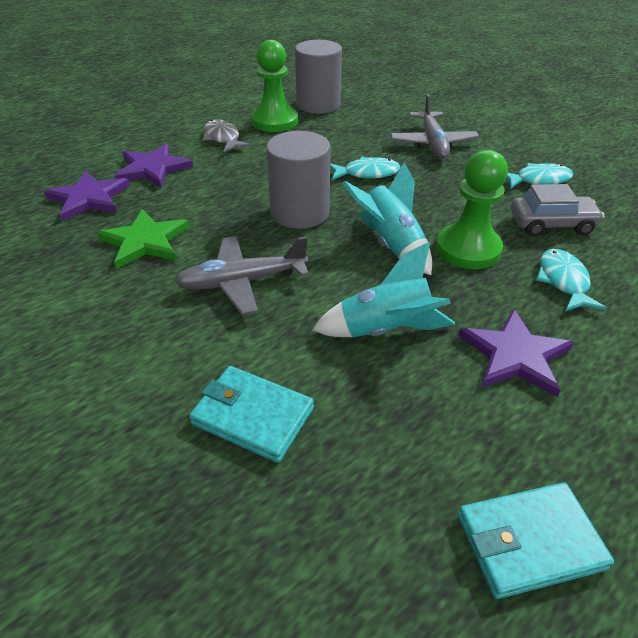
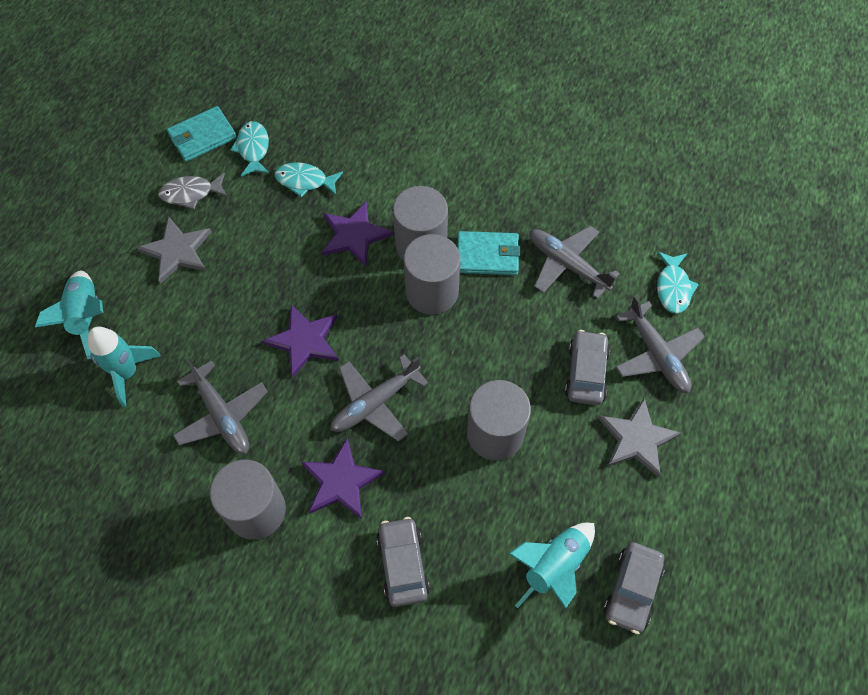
green pawn: [251,40,298,132] [436,150,508,269] = 2 -> none = 0
green star: [97,209,190,269] = 1 -> none = 0
grey car: [511,184,604,236] = 1 -> [376,517,430,607] [565,330,610,405] [603,542,665,634] = 3
grey cylinder: [266,131,330,229] [295,40,342,114] = 2 -> [210,460,286,540] [393,186,448,260] [404,234,460,315] [467,380,531,460] = 4
grey plane: [174,236,309,315] [390,94,479,159] = 2 -> [173,359,268,454] [331,355,428,442] [529,226,620,299] [616,295,704,393] = 4
grey star: none = 0 -> [137,216,212,284] [598,398,681,478] = 2
turquoise rocket: [313,242,455,337] [342,162,432,275] = 2 -> [35,271,103,359] [88,326,161,407] [508,523,595,609] = 3

